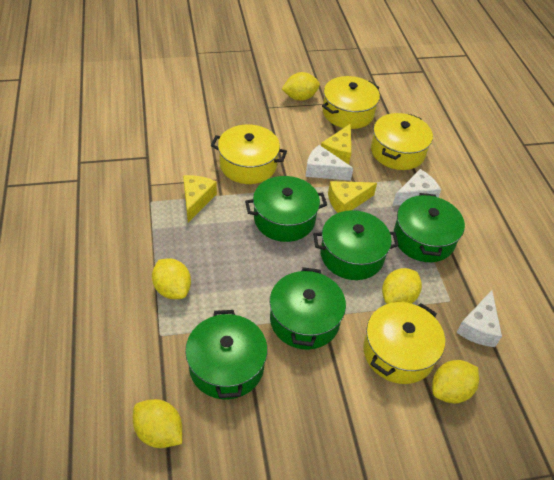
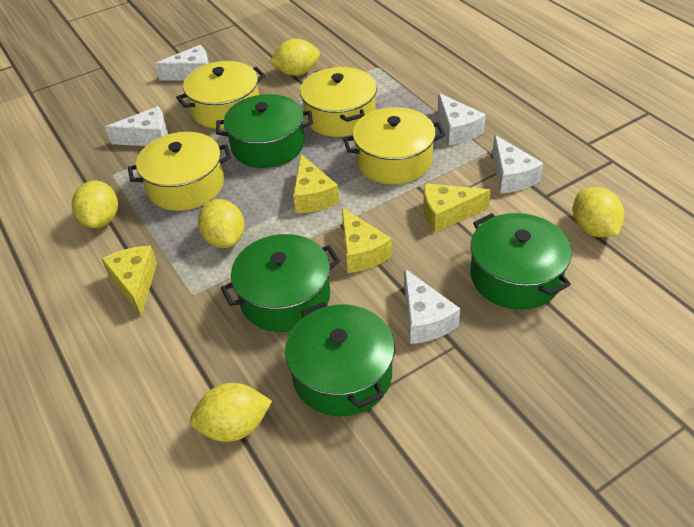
green pot: [185,310,268,399] [245,176,327,242] [270,267,346,350] [313,210,399,280] [394,193,465,262] = 5 -> [216,94,313,168] [221,234,340,332] [285,302,395,416] [470,213,572,310] = 4
white cheese: [305,145,353,181] [392,169,441,206] [456,290,502,347] = 3 -> [105,106,168,146] [155,45,209,81] [405,269,460,344] [438,93,486,145] [492,135,544,193] = 5
yellow cheese: [183,175,217,223] [321,124,351,165] [328,181,377,213] = 3 -> [101,246,157,316] [293,154,339,213] [342,207,392,273] [423,183,491,233] = 4

